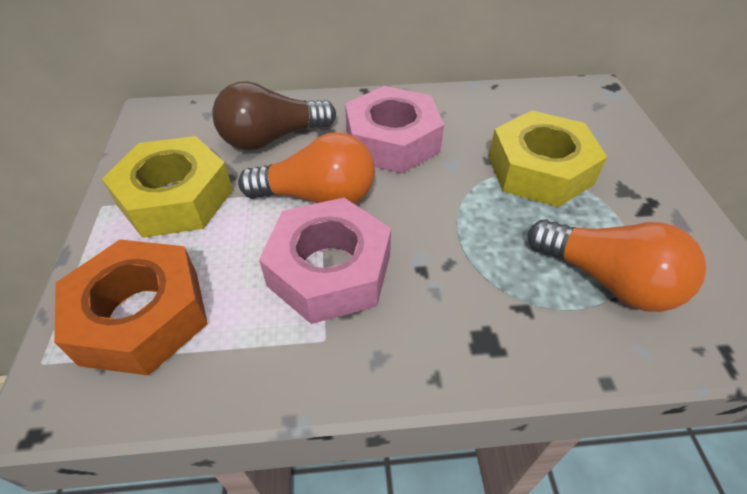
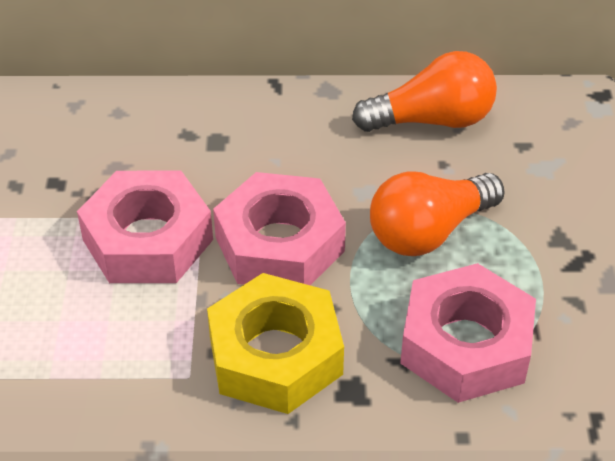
brown light bulb: [212,81,336,150] = 1 -> none = 0
orange nut: [54,239,208,375] = 1 -> none = 0
pink nut: [259,198,391,324] [345,86,444,174] = 2 -> [77,170,213,283] [213,172,346,285] [400,263,536,403] = 3
yellow nut: [102,136,233,238] [488,111,607,207] = 2 -> [207,273,344,414] = 1

